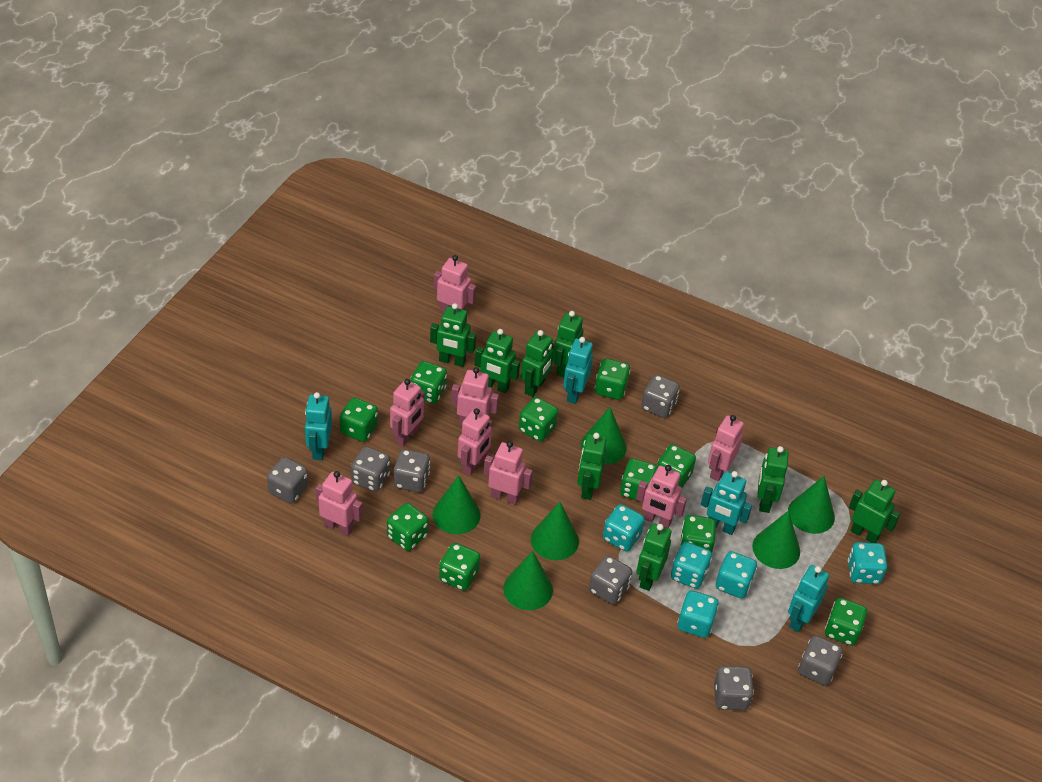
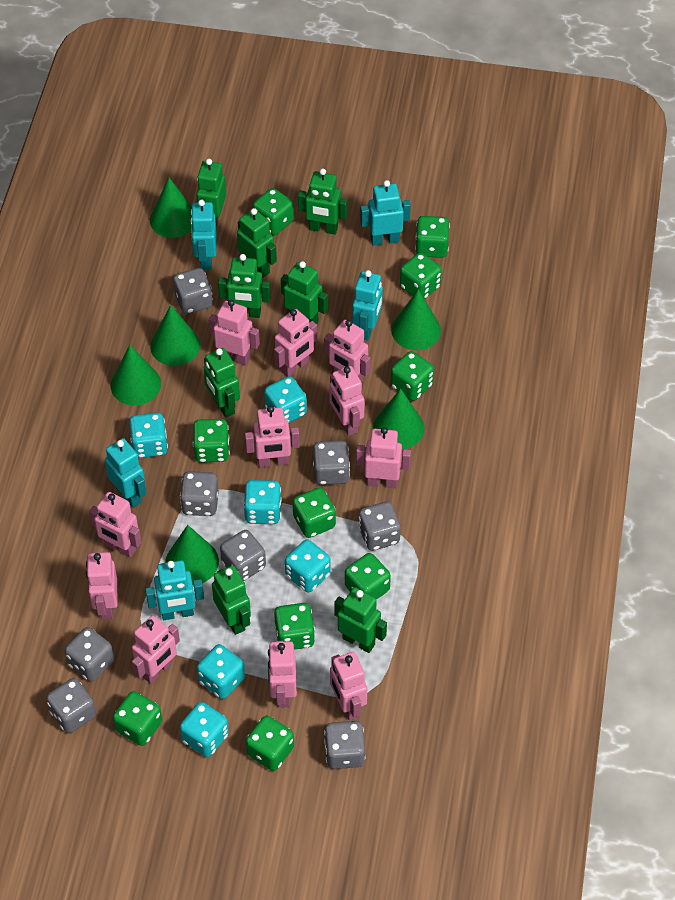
grey dice: [267,457,308,504] [351,446,390,492] [394,449,430,493] [589,556,632,604] [641,375,680,418] [714,666,754,710] [798,636,843,685] = 7 -> [46,678,96,733] [65,627,114,682] [173,268,213,314] [180,471,219,516] [220,530,266,581] [313,440,350,485] [324,721,365,769] [358,502,401,551] = 8
pink robot: [315,471,363,536] [390,379,425,446] [433,255,476,313] [451,367,499,425] [457,408,492,476] [484,441,533,505] [636,465,687,528] [708,415,744,481] = 8 -> [86,552,118,619] [89,492,141,558] [132,616,180,684] [209,300,260,366] [245,406,300,467] [268,641,297,708] [274,309,317,377] [324,320,371,382] [329,366,365,436] [330,652,367,720] [356,427,411,488] = 11
turquoise dice: [603,504,645,551] [671,542,712,589] [677,590,719,638] [716,551,757,598] [848,542,887,584] = 5 -> [129,413,168,458] [180,702,229,757] [197,644,245,699] [243,480,282,524] [264,376,307,423] [285,540,331,592] = 6
turquoise robot: [305,392,332,460] [563,337,593,404] [701,471,752,535] [788,565,829,632] = 4 -> [105,438,146,508] [145,560,204,620] [190,200,217,270] [352,270,383,341] [360,180,411,246] = 5

